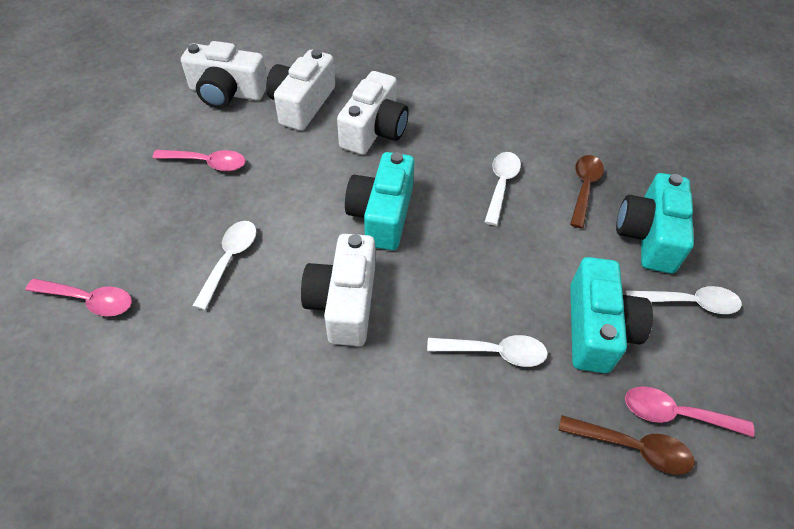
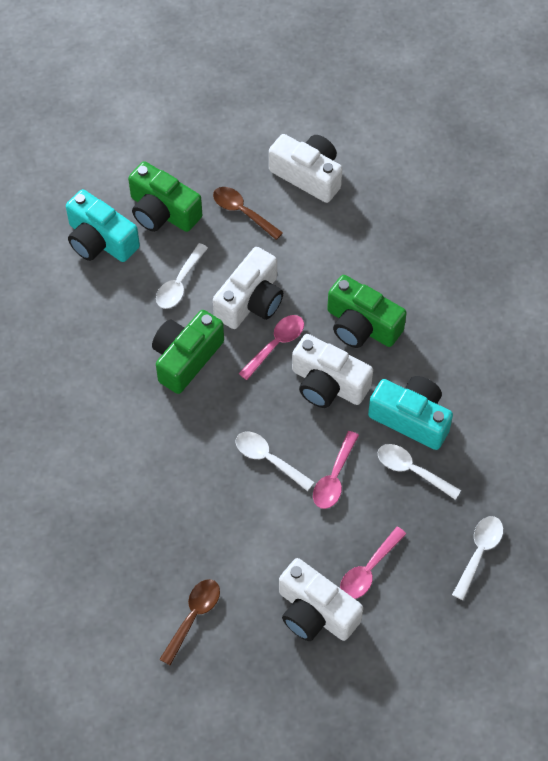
green camera: none = 0 -> [128,161,202,232] [152,310,224,394] [327,275,407,348] = 3
turquoise camera: [345,152,415,250] [570,257,653,373] [616,173,694,274] = 3 -> [66,189,140,262] [368,376,453,450] = 2

